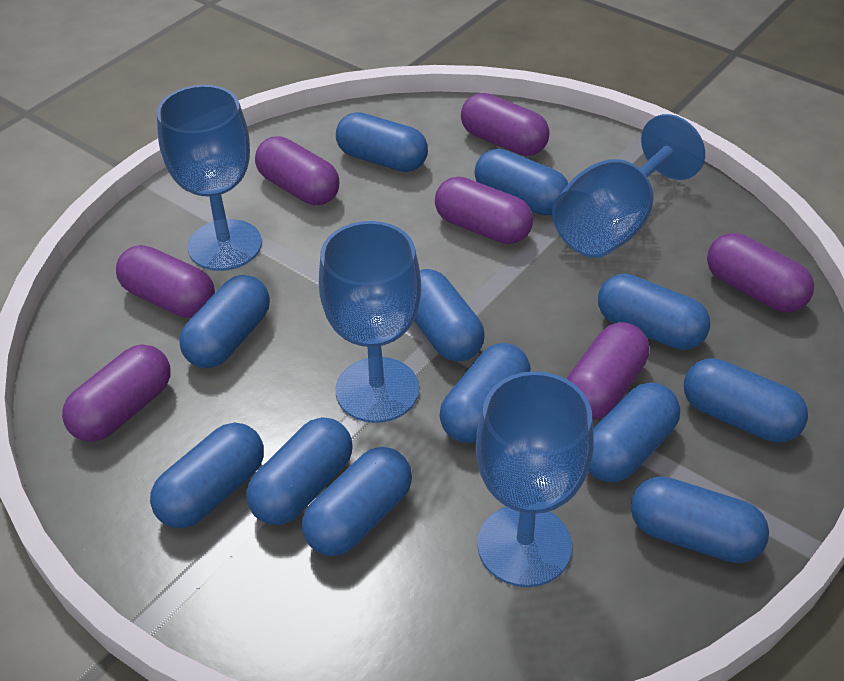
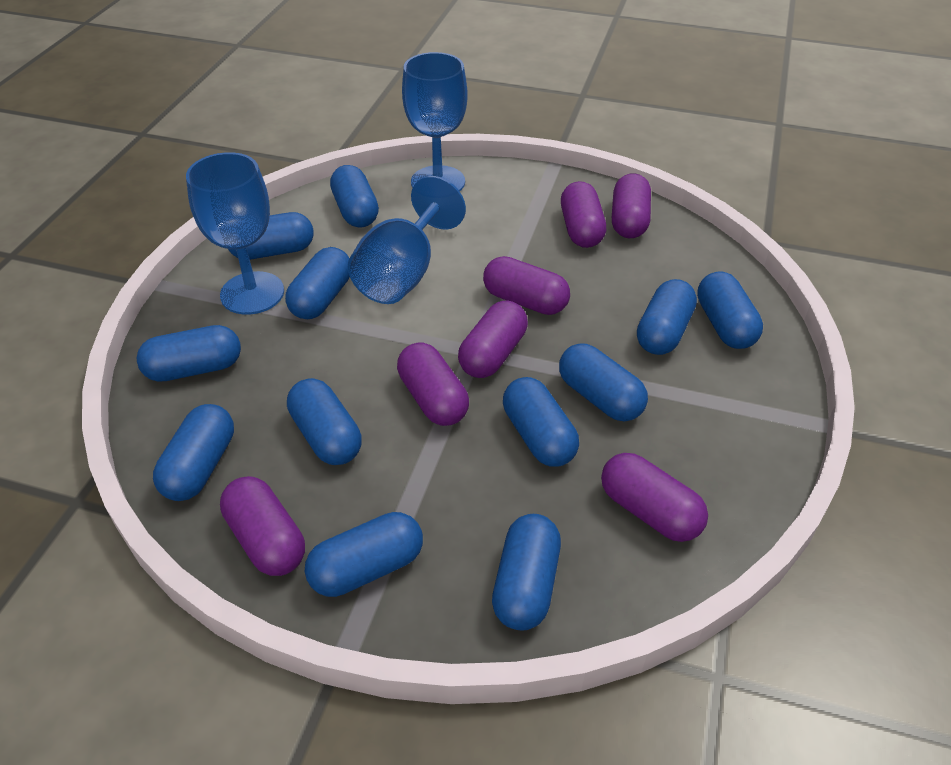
blue goblet: [157,85,262,271] [319,221,421,423] [476,371,594,587] [552,114,705,258] = 4 -> [186,152,284,315] [348,176,466,304] [402,52,468,191] = 3

